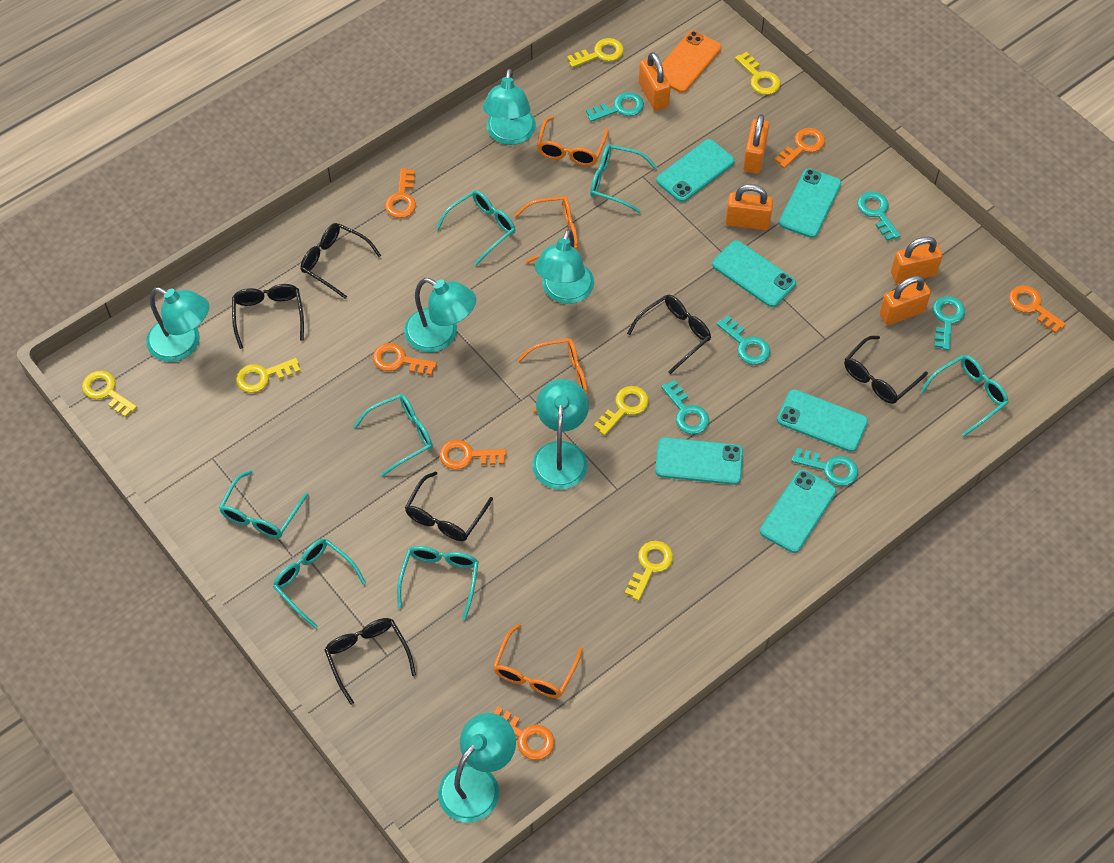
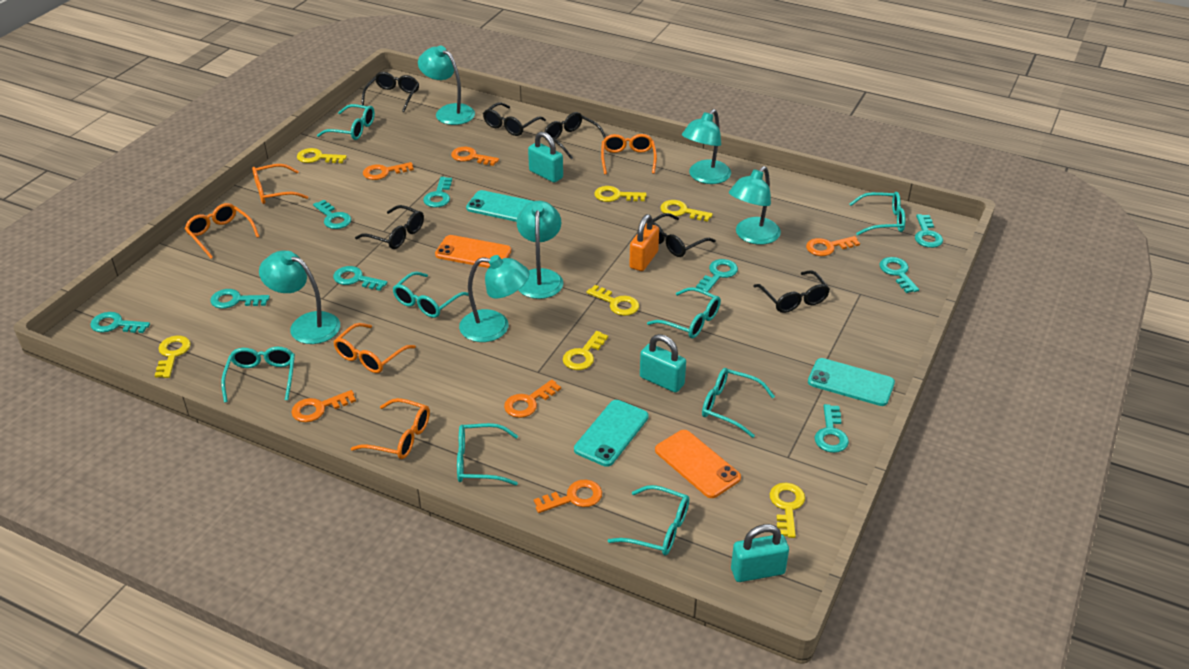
orange glasses: [493,624,583,698] [514,196,578,264] [517,338,588,413] [537,117,608,166] = 4 -> [185,203,260,259] [252,164,308,204] [333,323,416,373] [351,398,430,459] [601,134,657,174] = 5
orange padlock: [639,52,671,111] [725,184,773,230] [743,114,769,173] [879,276,931,325] [891,236,943,284] = 5 -> [629,214,659,271] = 1
orange phone: [662,31,721,93] = 1 -> [435,235,511,268] [655,430,741,498] = 2
turquoise glasses: [219,470,309,538] [273,539,366,628] [354,394,433,476] [397,546,479,620] [436,190,515,266] [590,144,657,213] [920,355,1009,437] = 7 -> [221,347,295,403] [317,104,375,140] [393,271,469,318] [457,423,518,486] [607,485,689,556] [647,287,721,338] [702,368,775,438] [849,192,905,236] = 8
turquoise key: [586,92,644,122] [661,380,709,434] [717,316,770,365] [791,448,858,486] [857,191,901,241] [933,296,965,350] = 6 -> [90,312,150,333] [210,289,270,309] [313,200,352,229] [333,266,387,291] [423,177,452,208] [696,259,738,292] [815,404,849,453] [879,257,919,293] [915,214,943,248] = 9
turquoise padlock: none = 0 -> [528,132,563,183] [640,334,686,393] [731,524,789,582] = 3
turquoise phone: [655,437,743,485] [656,139,735,202] [712,240,796,307] [760,470,836,553] [777,389,868,452] [779,168,841,238] = 6 -> [466,190,533,222] [574,400,649,467] [808,358,895,406] = 3
yellow key: [82,371,137,417] [236,358,300,393] [567,38,624,68] [594,386,649,436] [625,541,673,601] [735,52,780,95] = 6 -> [155,335,191,378] [297,148,347,163] [563,331,608,370] [586,285,639,316] [594,186,647,202] [660,200,713,222] [769,483,805,538] = 7

